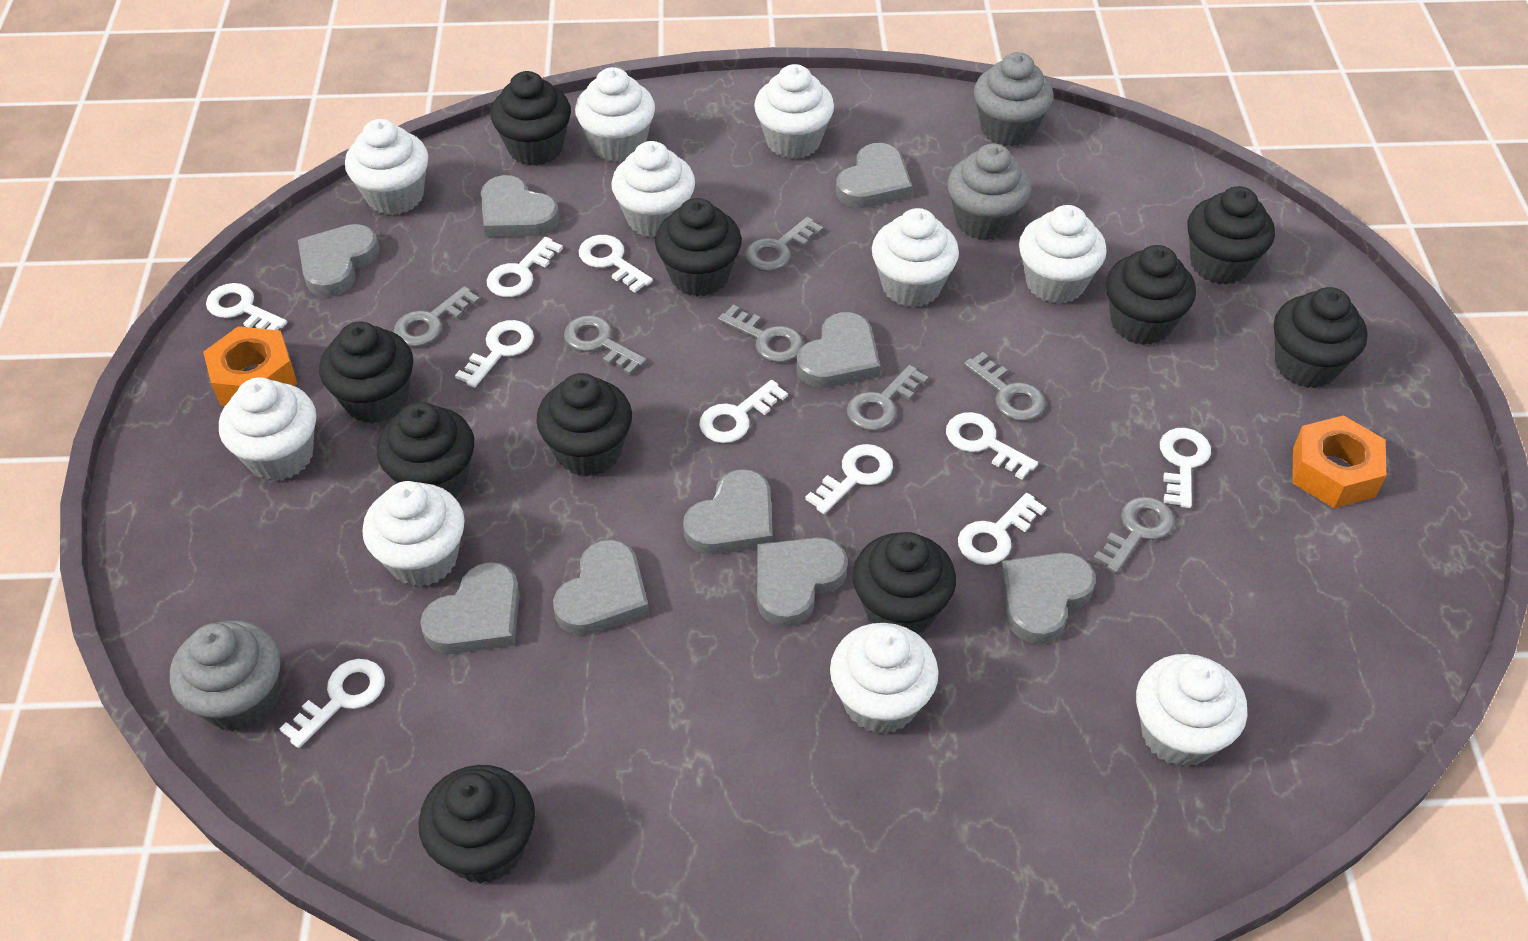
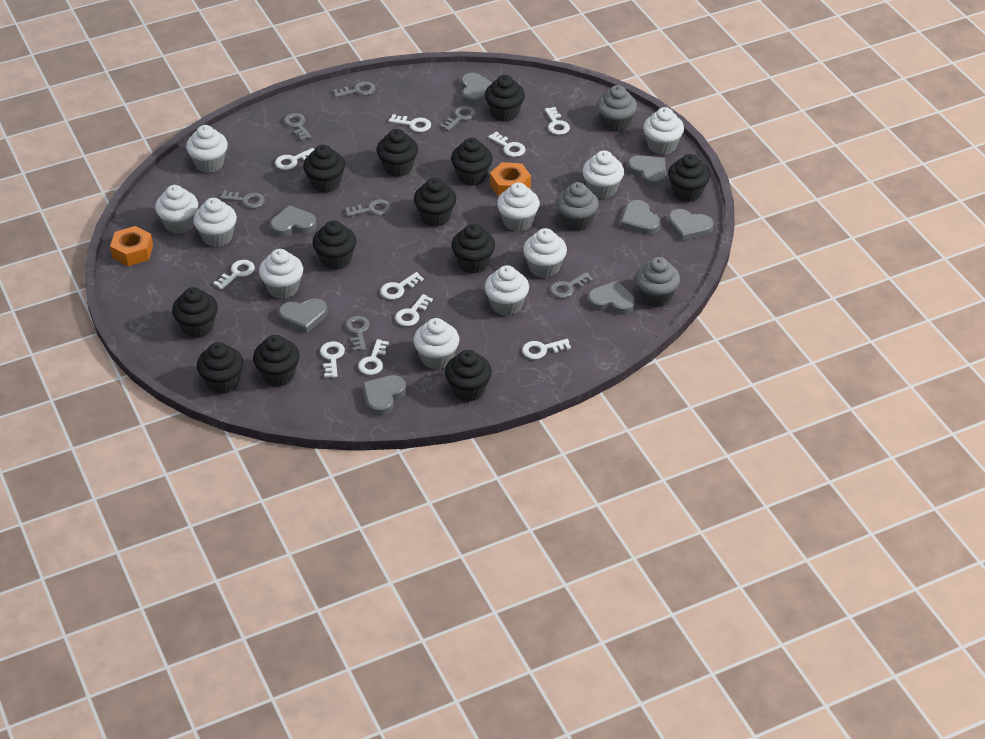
black cupcake: [319,322,413,423] [377,402,474,497] [418,765,535,884] [491,71,571,166] [536,373,632,477] [655,198,742,297] [853,532,956,634] [1106,245,1196,345] [1188,186,1275,285] [1274,287,1367,388] = 10 -> [172,287,218,338] [197,342,244,394] [253,335,300,386] [303,145,345,193] [313,220,356,270] [377,129,418,177] [414,178,456,227] [445,350,492,402] [451,138,493,186] [451,224,495,274] [485,75,525,122] [668,154,710,202] = 12
grey heart: [298,224,379,297] [420,562,520,654] [481,175,560,237] [553,540,649,636] [683,469,773,555] [757,537,848,627] [797,312,880,388] [836,143,912,208] [1000,553,1096,644] = 9 -> [270,205,317,237] [279,299,328,333] [362,375,406,416] [461,73,493,105] [588,281,636,315] [620,200,661,235] [628,155,666,187] [668,209,714,241] = 8

